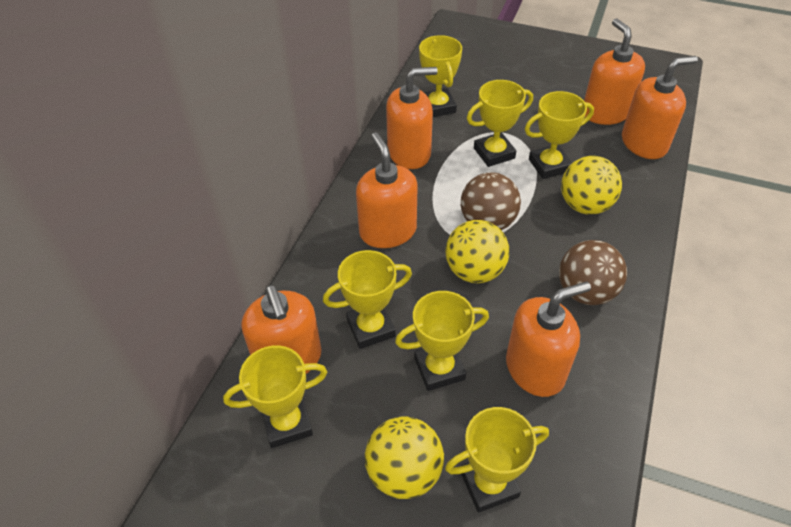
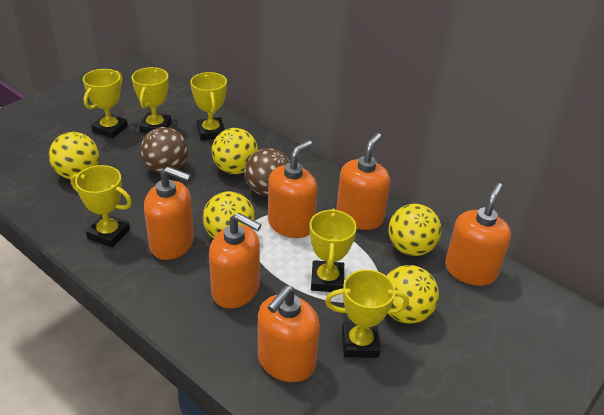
yellow ball: [365,416,444,499] [445,220,509,283] [561,156,622,214] = 3 -> [49,132,99,179] [203,191,255,239] [212,128,258,174] [387,265,439,324] [388,204,442,256] = 5
yellow trophy: [223,346,327,448] [323,250,412,349] [395,291,489,391] [419,35,462,117] [445,407,549,513] [467,80,533,167] [525,91,594,179] = 7 -> [71,165,132,248] [83,69,128,139] [132,67,171,133] [190,72,227,140] [309,209,357,292] [325,269,409,358] = 6

